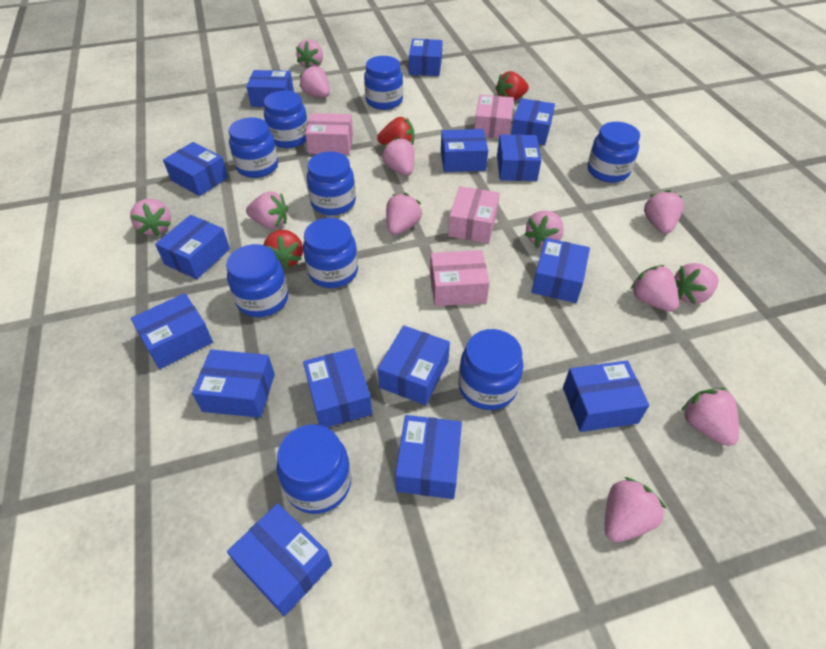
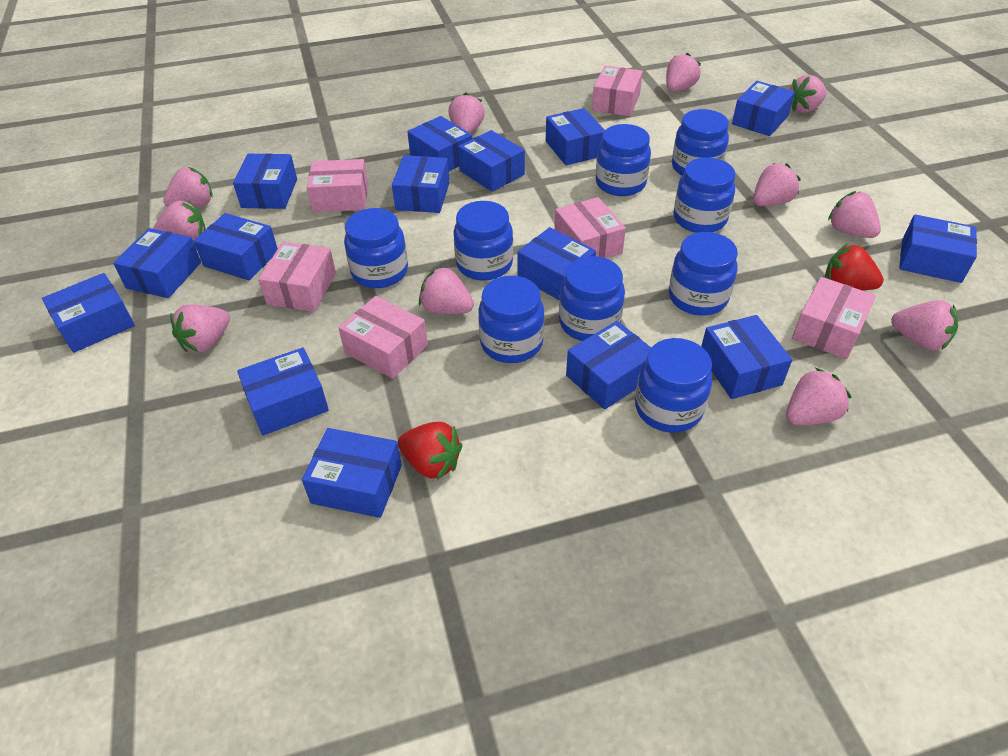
pink box: [305,113,353,155] [430,250,490,306] [448,186,500,243] [474,95,514,138] = 4 -> [258,242,336,312] [307,159,368,212] [338,296,428,379] [554,197,626,258] [592,66,643,116] [792,277,876,359] = 6
pink strawberry: [130,199,171,236] [246,191,289,229] [296,39,323,68] [300,65,330,97] [382,137,415,176] [386,193,422,235] [524,211,564,249] [605,477,666,542] [630,265,679,312] [644,190,684,234] [674,263,718,304] [681,388,739,446] = 12 -> [153,200,206,243] [163,167,213,208] [170,305,230,353] [419,266,474,314] [448,93,485,133] [666,53,701,92] [753,163,801,206] [786,368,851,425] [790,75,826,113] [828,191,881,238] [891,300,958,351] = 11
red strawberry: [263,230,303,270] [377,117,414,145] [496,71,529,101] = 3 -> [398,422,462,480] [825,244,884,290] = 2

